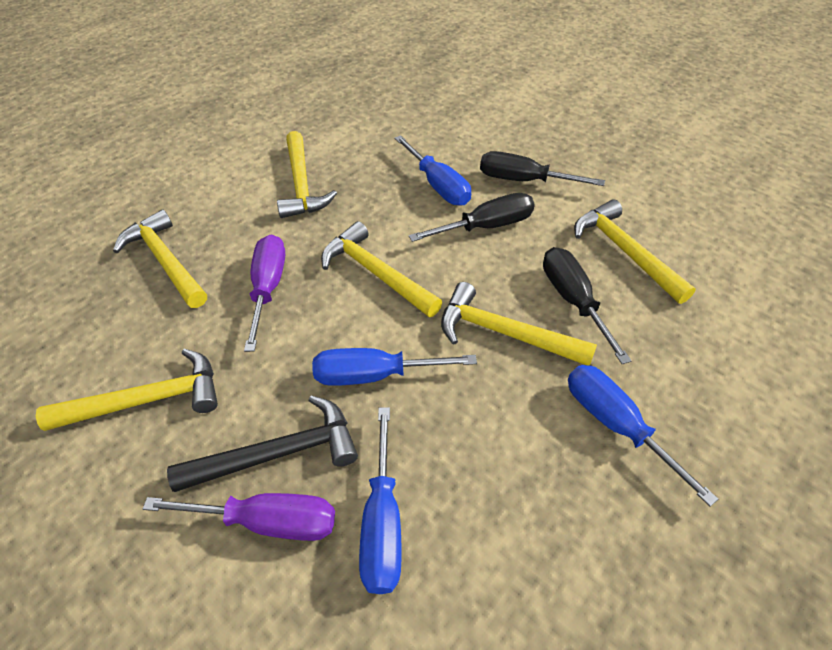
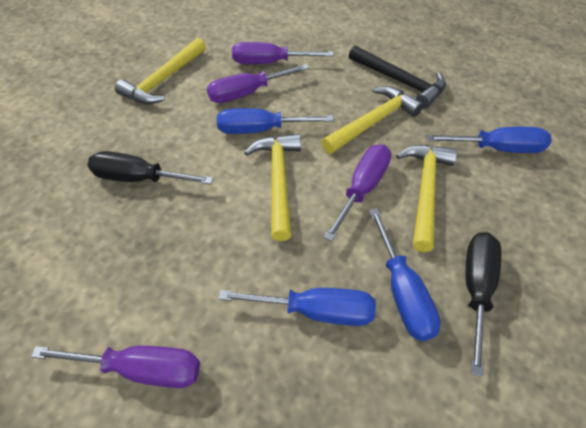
black screwdriver: [409,193,535,242] [480,151,605,186] [543,247,632,364] = 3 -> [88,151,214,184] [466,232,501,377] = 2
purple screwdriver: [143,493,335,541] [244,234,285,352] = 2 -> [31,346,200,388] [207,64,309,103] [232,42,334,64] [324,144,391,242] = 4
yellow hammer: [36,349,218,431] [113,209,207,308] [277,131,337,218] [321,221,442,317] [441,282,597,365] [574,199,696,304] = 6 -> [115,38,206,104] [244,134,301,241] [321,86,423,154] [396,145,457,252] = 4

